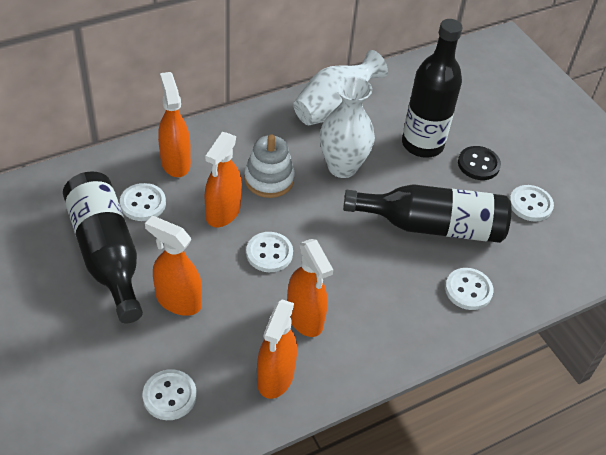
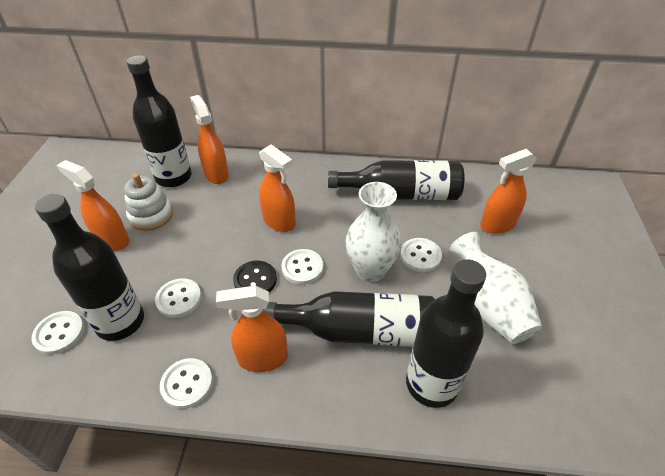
black bottle: [63,172,143,323] [343,184,511,243] [402,19,463,158] = 3 -> [35,194,144,341] [127,55,192,187] [263,291,435,347] [328,160,465,200] [406,259,486,408] = 5

